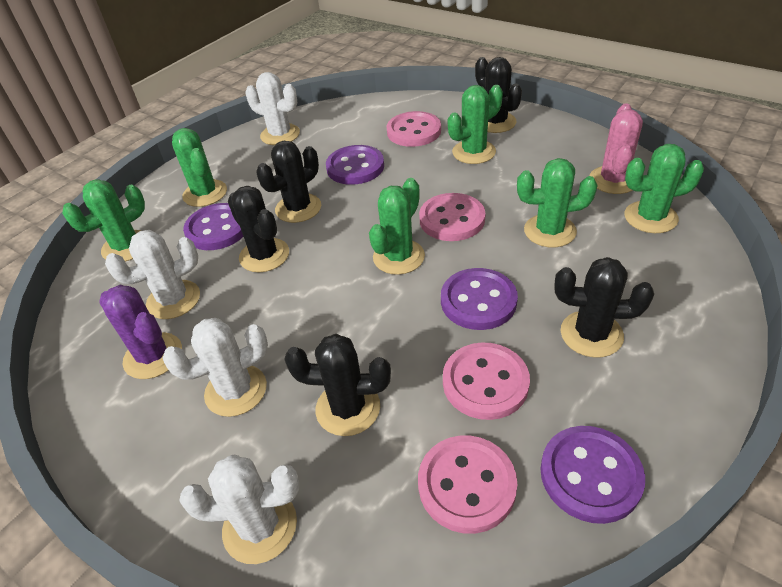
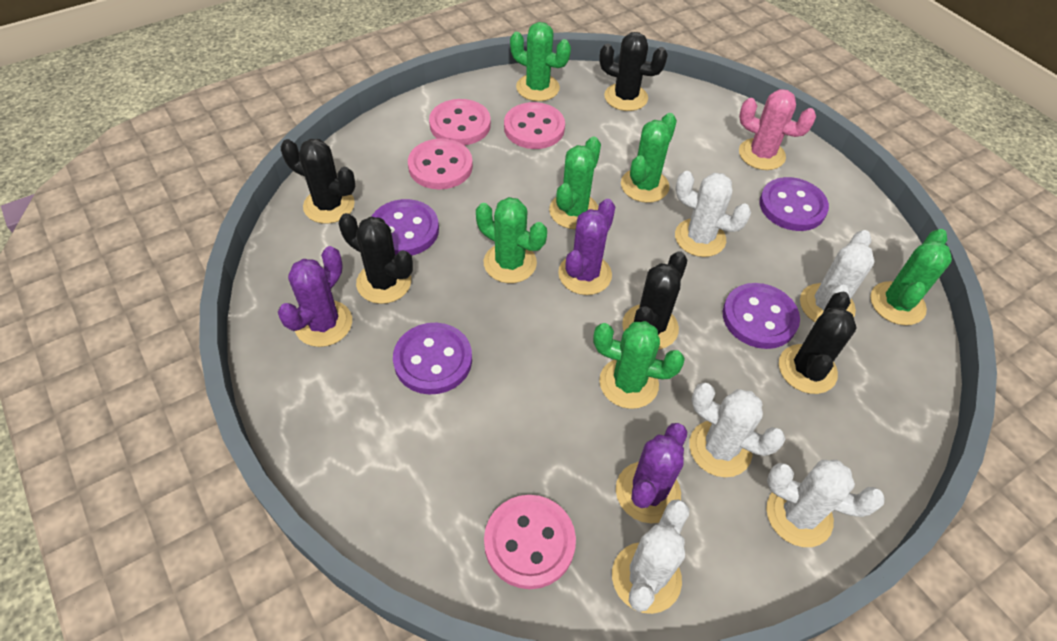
purple cactus: [99,285,182,379] = 1 -> [278,246,352,347] [558,199,616,295] [616,423,687,523] = 3
white cactus: [105,230,200,319] [163,318,268,417] [179,455,299,564] [246,72,300,145] = 4 -> [612,499,689,614] [675,171,751,257] [689,383,785,477] [766,460,885,547] [800,230,875,322] = 5

